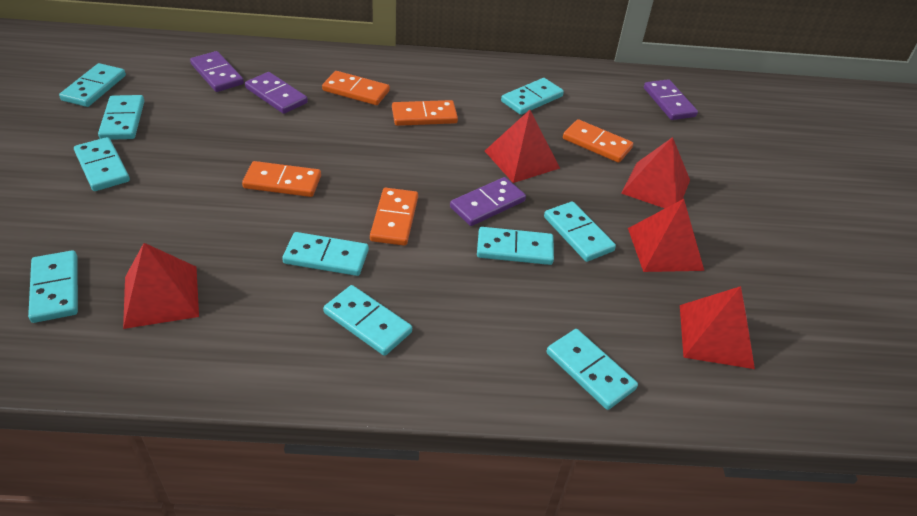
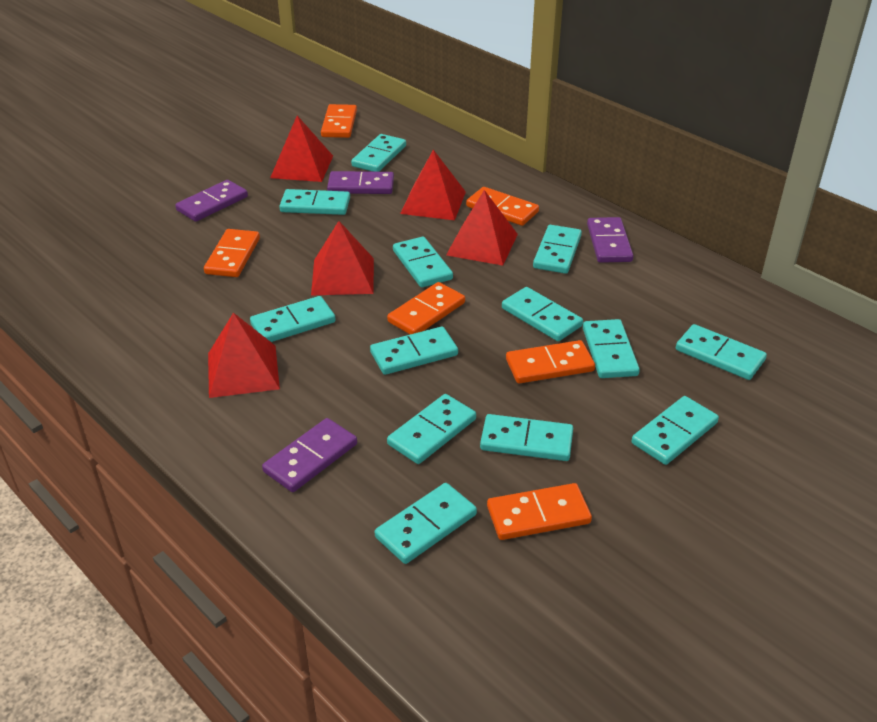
orange domino: [242,161,321,197] [322,71,390,105] [370,188,418,246] [392,100,458,126] [563,119,633,163] = 5 -> [204,229,260,277] [321,104,357,138] [387,282,465,334] [466,187,539,226] [487,483,592,540] [506,340,595,384] = 6
turquoise domino: [28,250,78,323] [59,63,126,107] [74,137,130,191] [98,95,144,140] [282,232,369,276] [323,285,412,356] [477,227,554,265] [501,78,564,115] [544,201,616,262] [546,329,638,410] = 10 -> [250,296,336,342] [279,189,350,215] [351,134,406,172] [370,326,458,375] [375,483,477,564] [387,394,476,464] [393,237,453,287] [480,414,573,461] [502,287,583,341] [533,225,582,274] [583,319,640,378] [631,396,719,465] [676,324,767,380] = 13

